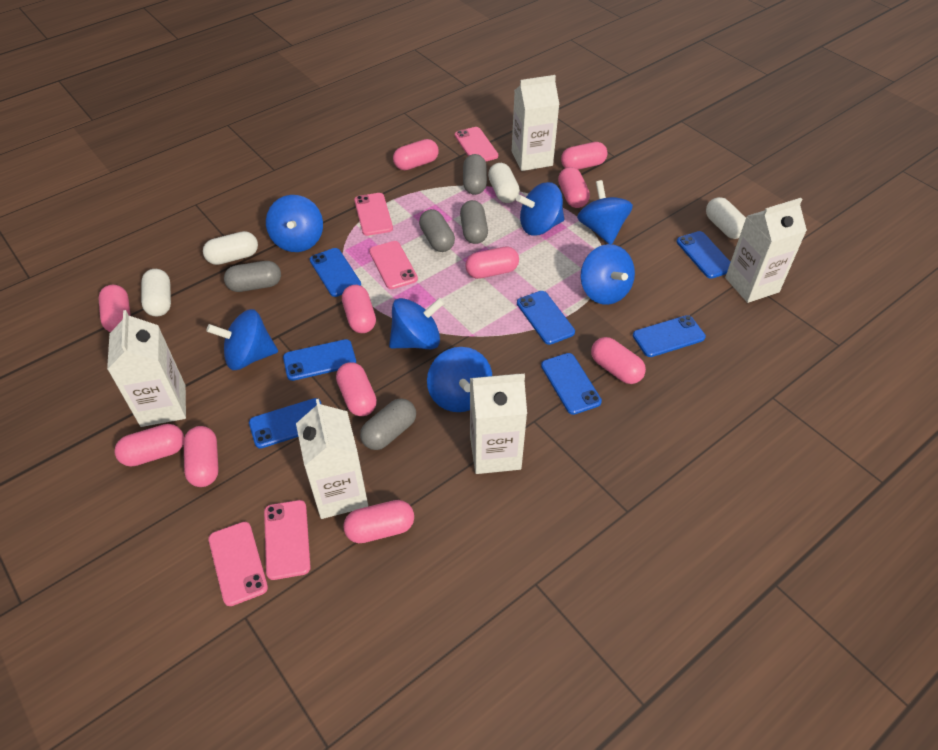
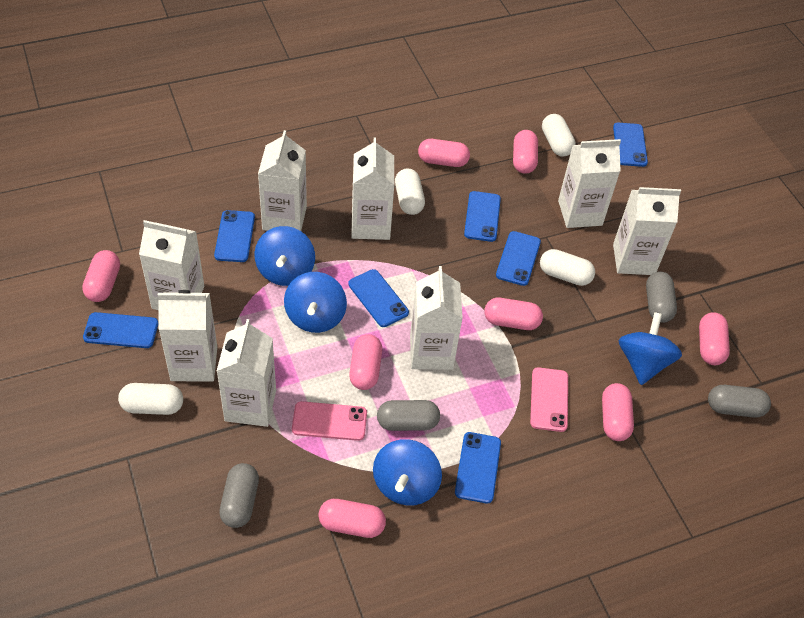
blue spinning top: [206,309,278,370] [266,195,323,252] [389,298,445,349] [427,347,492,412] [516,182,564,236] [577,180,633,244] [580,244,635,305] = 7 -> [254,226,315,286] [284,272,347,333] [373,439,442,505] [619,312,682,385] = 4
grey capsule: [224,261,281,292] [360,398,416,450] [419,209,455,252] [460,200,488,244] [463,154,487,195] = 5 -> [219,463,259,528] [377,400,440,431] [646,271,677,323] [708,385,771,418] = 4
pink capsule: [98,285,131,332] [114,424,184,467] [183,426,219,487] [336,362,377,416] [342,285,376,333] [343,500,414,543] [393,139,439,170] [465,247,519,279] [558,167,590,208] [561,142,607,170] [591,337,646,384] = 11 -> [82,250,120,302] [318,499,386,538] [349,334,382,390] [418,139,470,167] [484,298,543,330] [513,130,538,174] [602,383,634,441] [699,312,730,365] = 8
pink phone: [208,522,268,606] [264,500,310,580] [354,193,393,236] [369,241,418,289] [455,127,498,161] = 5 -> [292,401,367,441] [530,367,568,432] = 2
white carton: [107,310,186,427] [296,399,368,519] [470,374,527,474] [512,75,559,171] [725,198,807,303] = 5 -> [139,220,204,310] [158,290,217,382] [217,319,276,427] [258,130,307,231] [351,137,394,240] [410,266,463,370] [558,139,621,228] [613,187,681,275] = 8

